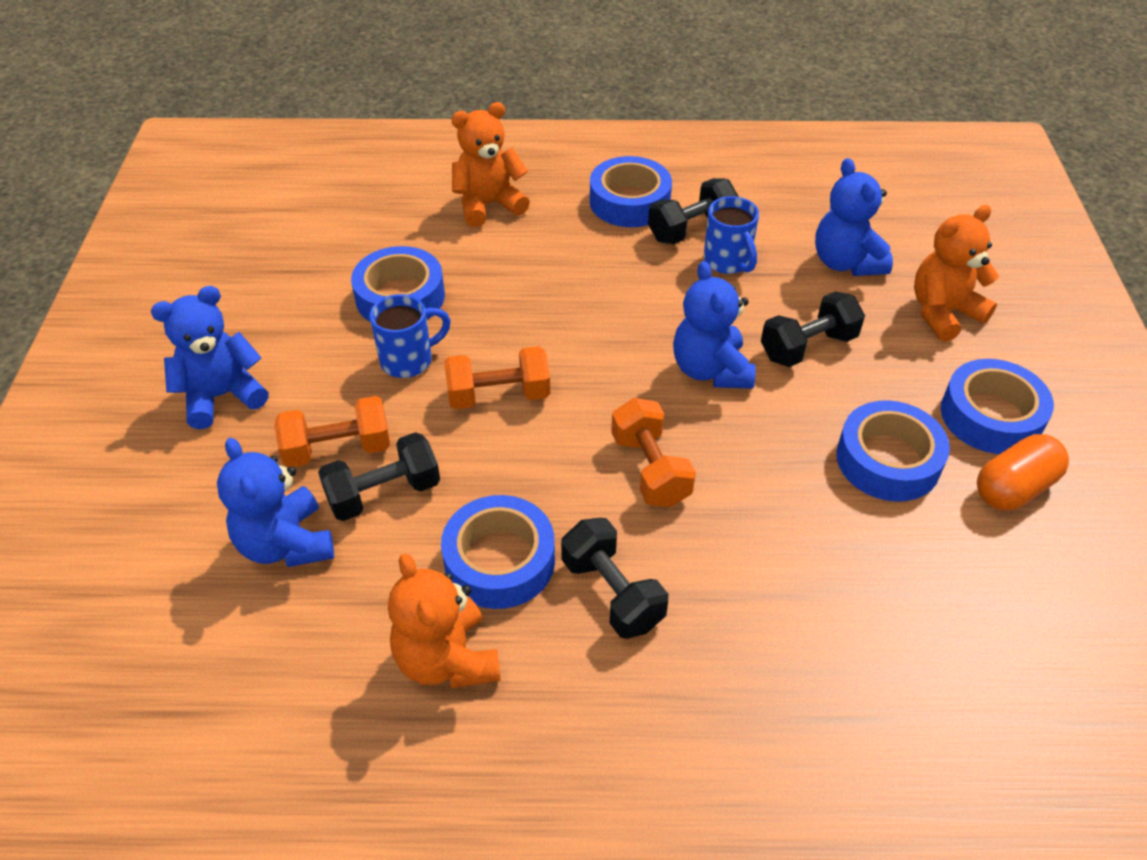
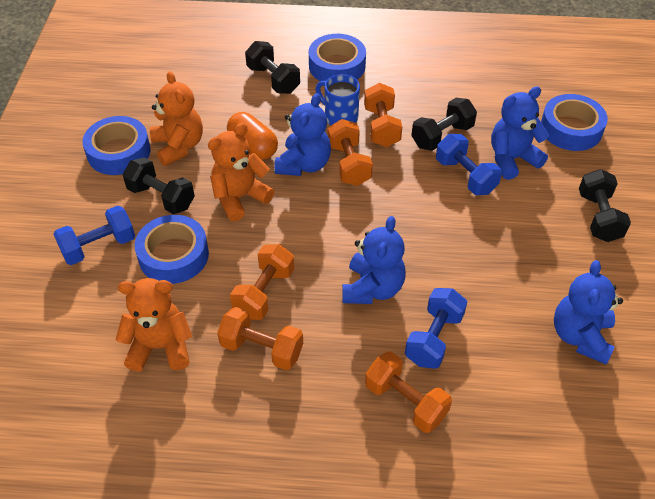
blue dumbbell: none = 0 -> [54,206,135,265] [405,288,467,369] [436,134,502,195] = 3
blue mug: [370,294,451,378] [704,196,759,274] = 2 -> [315,74,360,125] = 1
blue tape: [351,246,445,322] [441,495,555,609] [590,156,672,227] [836,400,950,502] [941,359,1054,454] = 5 -> [82,116,151,175] [135,215,209,284] [309,34,366,81] [541,94,608,151] = 4
orange dumbbell: [274,396,390,467] [444,346,550,409] [611,398,696,507] = 3 -> [217,307,303,370] [230,244,294,320] [328,119,373,186] [364,83,402,147] [365,351,452,433] = 5

